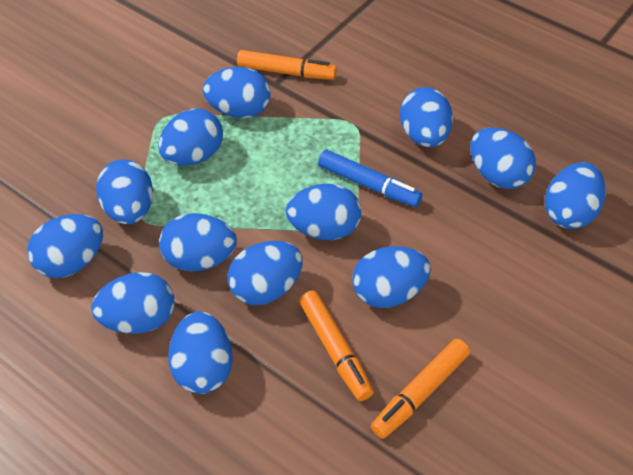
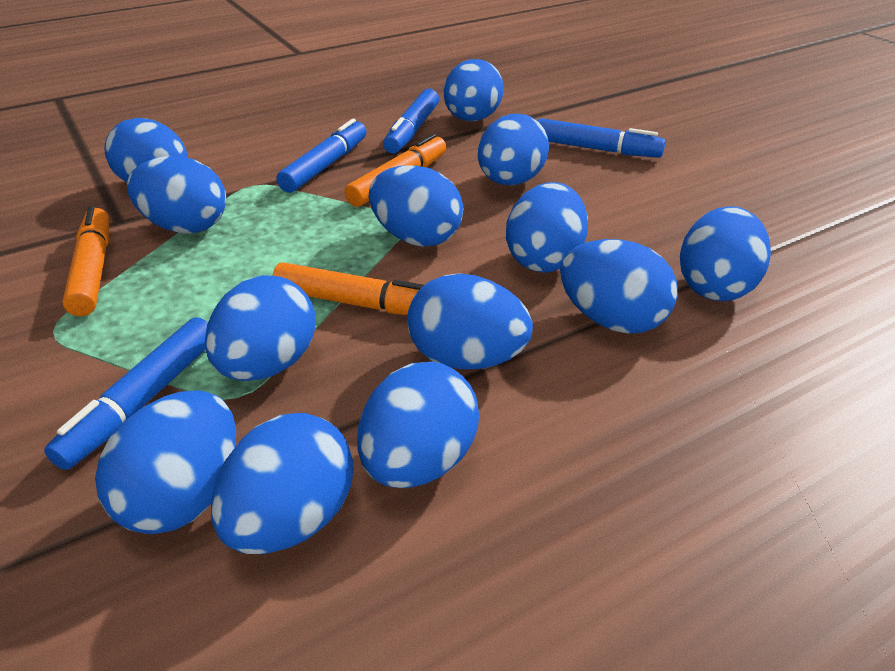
blue marker: [318,150,422,207] = 1 -> [44,317,208,470] [277,119,367,193] [383,89,439,153] [538,118,666,158] = 4

